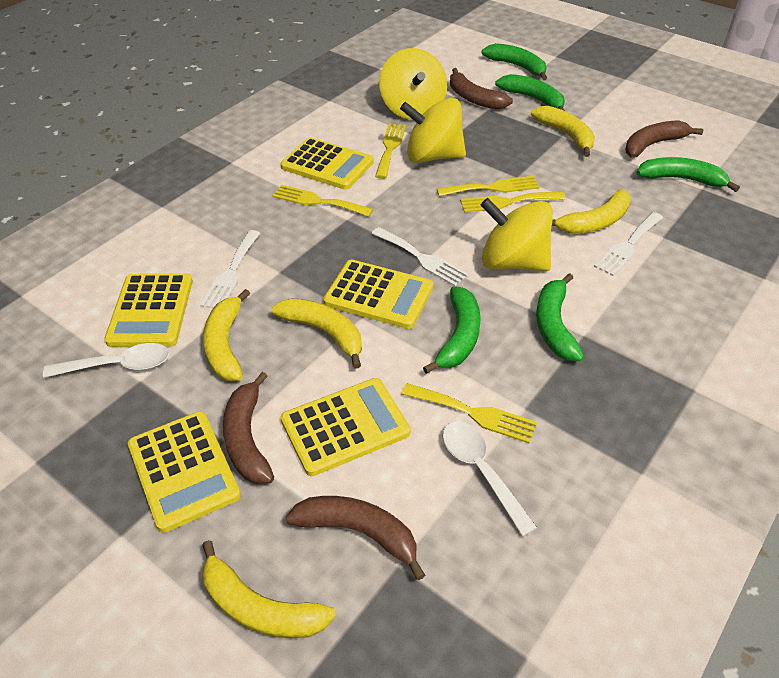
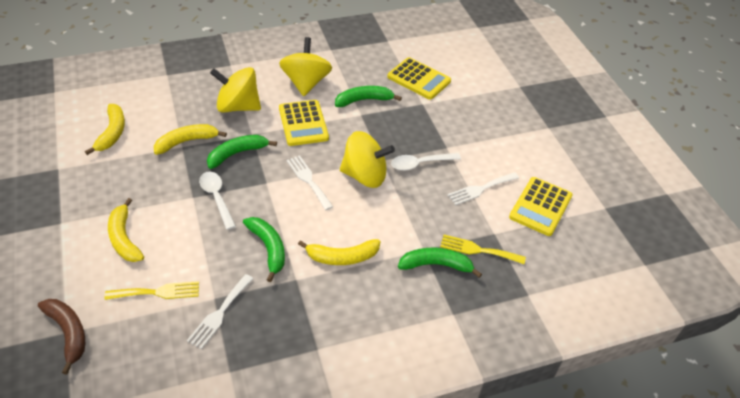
brown banana: [223,372,274,484] [286,496,425,581] [450,68,513,109] [625,120,703,158] = 4 -> [38,299,85,374] = 1
green banana: [423,286,481,374] [482,43,547,80] [495,74,565,111] [536,273,584,361] [637,157,740,192] = 5 -> [207,135,277,169] [243,217,285,282] [335,86,402,107] [398,248,482,278] = 4
yellow banana: [202,540,336,638] [203,289,250,381] [271,298,362,369] [531,106,595,157] [552,189,631,234] = 5 -> [85,104,125,155] [108,198,144,262] [154,124,227,155] [298,239,381,265] = 4
yellow calculator: [104,273,193,347] [128,411,241,533] [281,137,373,190] [281,378,410,476] [323,259,433,329] = 5 -> [279,100,329,146] [387,57,451,100] [509,177,573,236] = 3
yellow fork: [272,185,373,217] [375,123,406,179] [401,383,537,443] [437,176,539,196] [460,191,566,213] = 5 -> [104,281,199,300] [440,235,526,264] = 2

